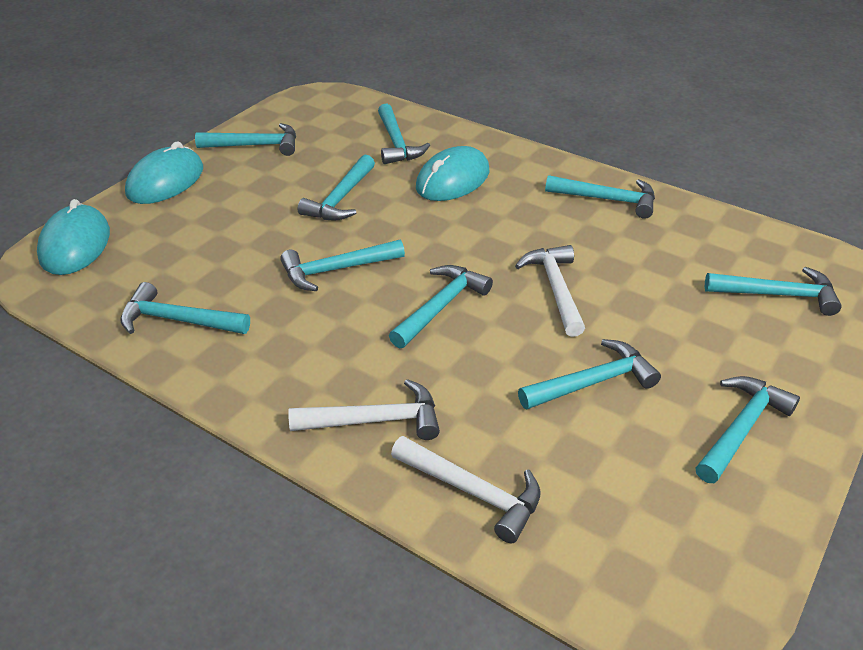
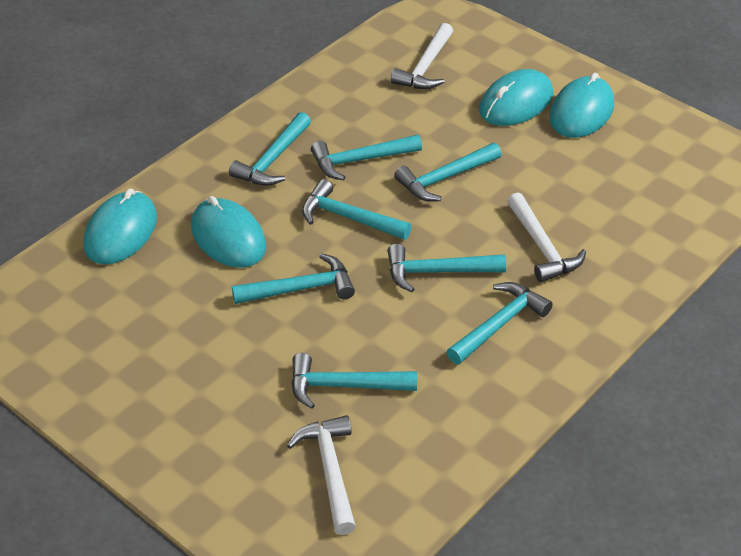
turquoise hammer: [120,282,250,334] [195,123,296,156] [280,239,405,291] [298,155,375,220] [378,104,430,164] [389,265,493,348] [518,339,661,409] [545,175,655,219] [696,376,800,483] [705,267,842,316] = 10 -> [229,112,311,186] [232,253,355,304] [291,353,417,409] [302,179,412,240] [311,135,422,180] [387,244,506,292] [394,143,501,201] [447,282,553,364] = 8
turquoise mouse: [37,199,110,275] [125,141,203,204] [416,146,489,201] = 3 -> [84,189,157,264] [191,196,266,268] [479,69,553,126] [549,73,614,138] = 4

